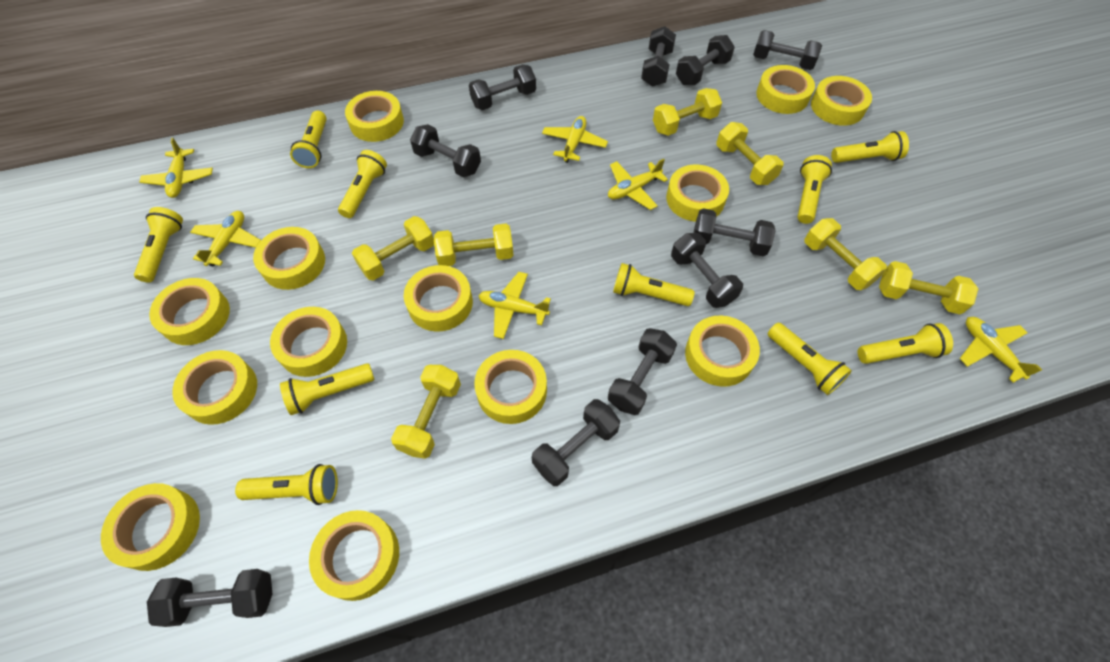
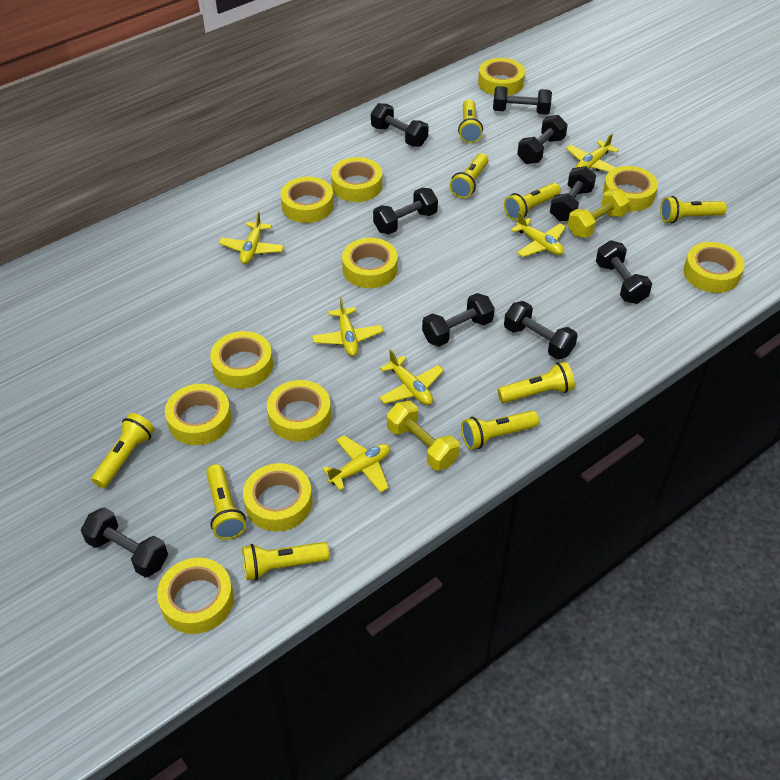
black dumbbell: [147,569,272,627] [410,124,481,177] [469,64,536,110] [532,399,620,486] [608,328,677,415] [641,26,676,87] [671,233,743,308] [676,35,735,85] [693,208,776,256] [753,30,822,70] = 10 -> [81,507,168,578] [371,103,429,147] [373,188,438,234] [422,293,495,347] [493,86,552,115] [504,301,578,360] [517,115,568,164] [550,166,596,222] [596,240,652,304] = 9
yellow dumbbell: [352,216,434,281] [391,365,461,459] [434,224,514,266] [653,88,722,136] [716,122,783,185] [804,218,887,290] [879,261,979,314] = 7 -> [387,401,460,471] [568,189,630,238] = 2
yellow flashlight: [134,207,183,283] [235,464,338,505] [280,363,374,415] [290,111,327,168] [338,150,387,218] [613,263,695,306] [768,323,852,395] [797,155,832,224] [831,131,909,163] [858,323,953,364] = 10 -> [91,413,155,488] [206,464,246,540] [242,542,329,580] [450,153,488,198] [458,99,483,143] [461,410,539,450] [498,362,575,403] [504,183,561,220] [660,196,727,223] = 9
yellow tape: [101,483,200,571] [149,278,230,345] [172,350,257,425] [253,227,325,290] [270,307,347,377] [309,510,399,601] [345,91,404,142] [404,265,473,332] [474,350,547,424] [666,164,729,222] [685,316,760,387] [756,65,815,114] [811,76,872,126] = 13 -> [157,558,234,634] [165,384,231,445] [210,331,273,389] [243,463,312,532] [267,380,331,441] [281,177,334,223] [331,157,382,202] [342,238,398,288] [478,58,525,96] [603,166,658,211] [683,242,744,293] = 11

